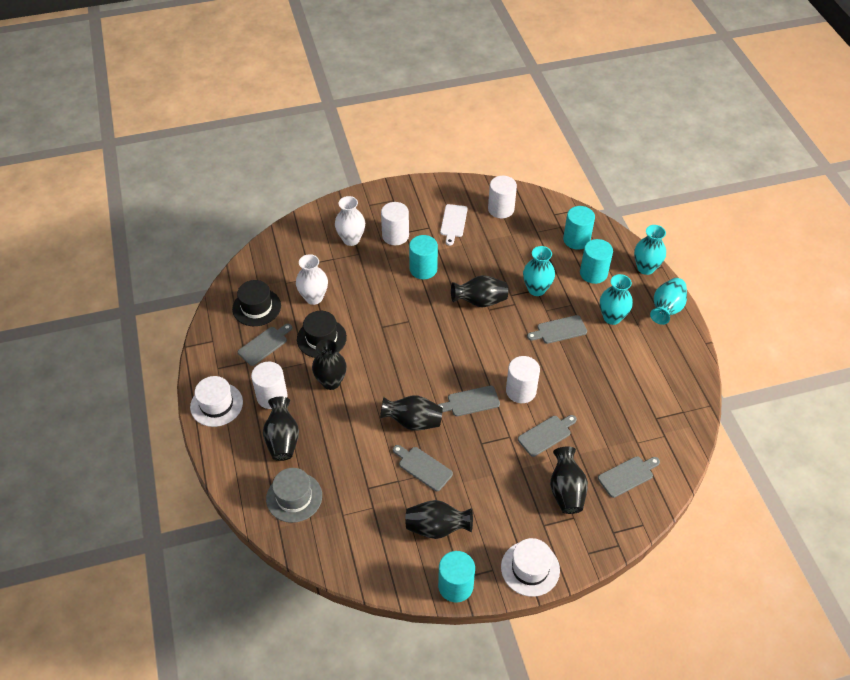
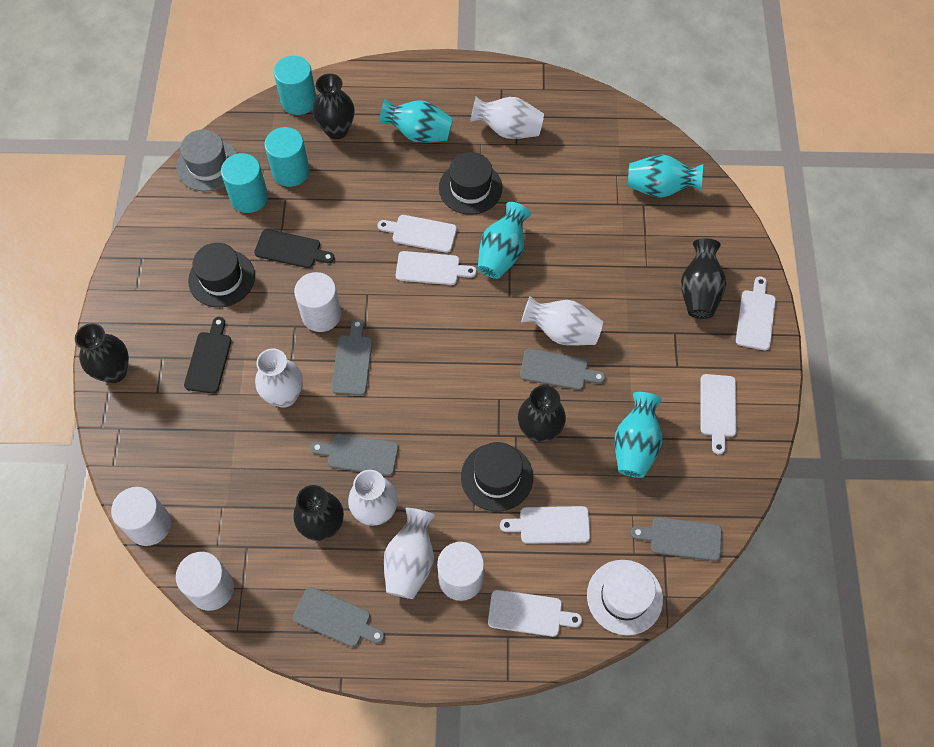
black cutting board: none = 0 -> [184,317,232,394] [254,229,335,268] = 2
black hat: [232,280,281,326] [297,311,347,358] = 2 -> [188,243,255,307] [439,152,502,215] [461,442,533,512] = 3
black vase: [263,397,299,461] [312,339,347,390] [380,395,443,431] [405,500,473,539] [451,275,508,307] [550,447,588,514] = 6 -> [75,323,129,383] [293,485,344,541] [313,74,355,139] [518,385,566,443] [681,238,726,319] = 5
grey cutting board: [238,324,292,366] [393,445,453,491] [438,386,500,416] [518,415,577,457] [527,315,587,344] [598,456,660,498] = 6 -> [293,587,385,647] [311,434,399,476] [332,319,372,396] [520,348,605,390] [631,517,722,561] = 5
turquoise cylinder: [409,235,438,279] [438,551,475,602] [563,206,595,250] [580,239,613,284] = 4 -> [221,153,268,213] [264,127,310,187] [274,56,317,115] = 3
white cutting board: [440,204,468,245] = 1 -> [378,215,457,253] [396,251,477,285] [488,590,582,637] [500,506,590,544] [700,374,737,455] [736,277,776,350] = 6
white hat: [190,376,243,427] [501,538,560,597] = 2 -> [587,560,663,635] = 1
white vase: [296,254,328,305] [335,196,365,246] = 2 -> [255,348,303,408] [348,470,398,526] [384,508,435,599] [470,97,544,139] [521,296,603,345] = 5

